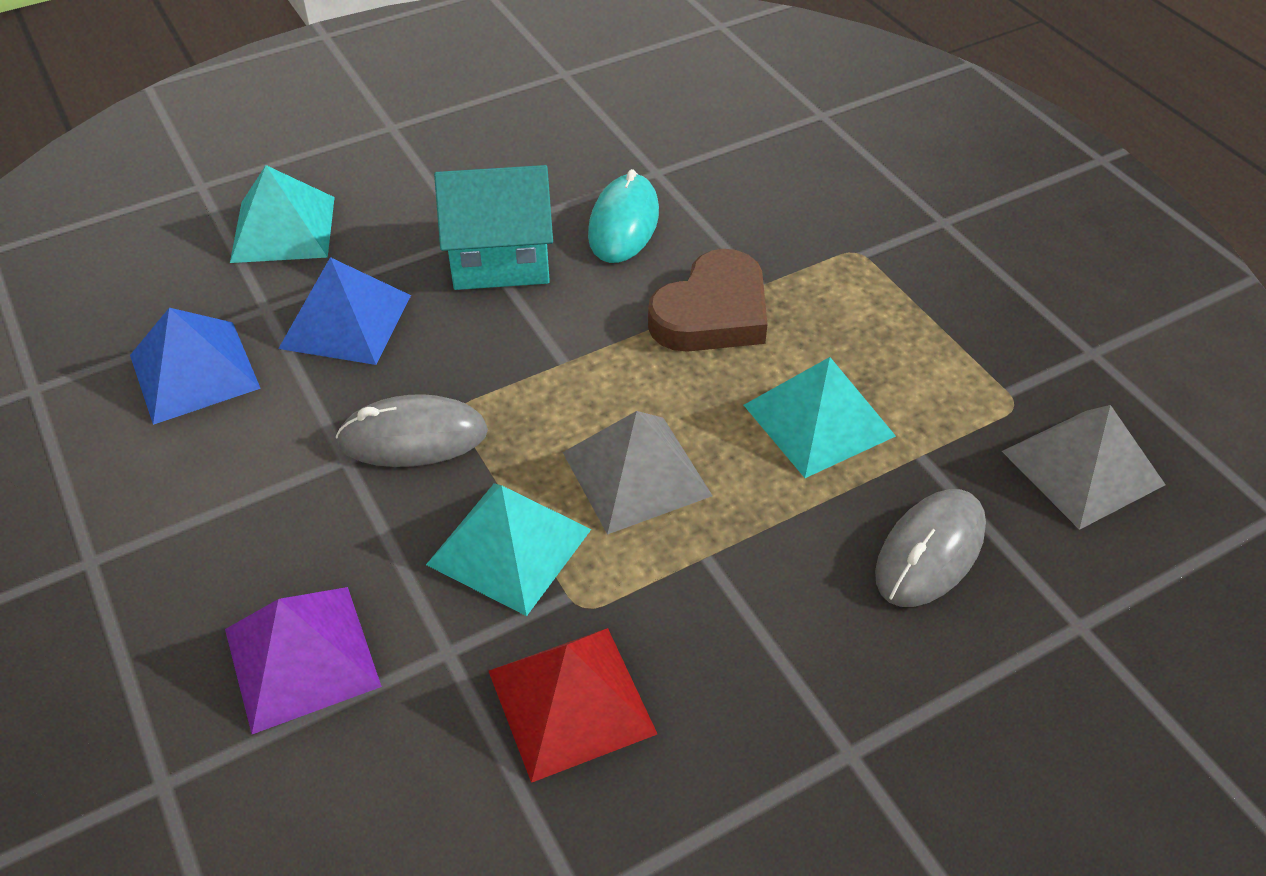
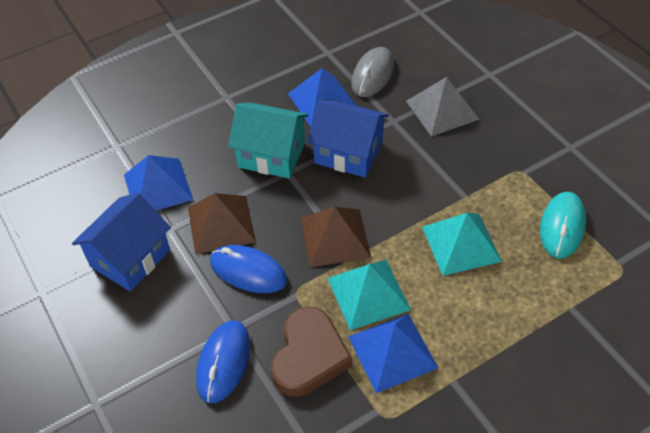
blue house: none = 0 -> [72,193,171,292] [307,99,389,178] = 2
blue mouse: none = 0 -> [196,320,250,403] [210,245,288,293] = 2
blue pyramid: [130,308,261,425] [278,257,411,365] = 2 -> [124,155,193,211] [288,68,357,127] [348,314,438,393] = 3
brown pyramid: none = 0 -> [188,193,256,255] [301,207,371,267] = 2
grey mouse: [336,394,488,467] [875,489,986,607] = 2 -> [351,47,394,97] = 1
grey pyramid: [563,411,713,535] [1002,405,1166,530] = 2 -> [406,77,480,137] = 1
purple pyramid: [225,587,382,734] = 1 -> none = 0
red pyramid: [489,628,657,783] = 1 -> none = 0
turquoise pyramid: [230,165,335,263] [426,483,591,616] [744,357,896,478] = 3 -> [327,260,411,330] [422,213,502,276] = 2

